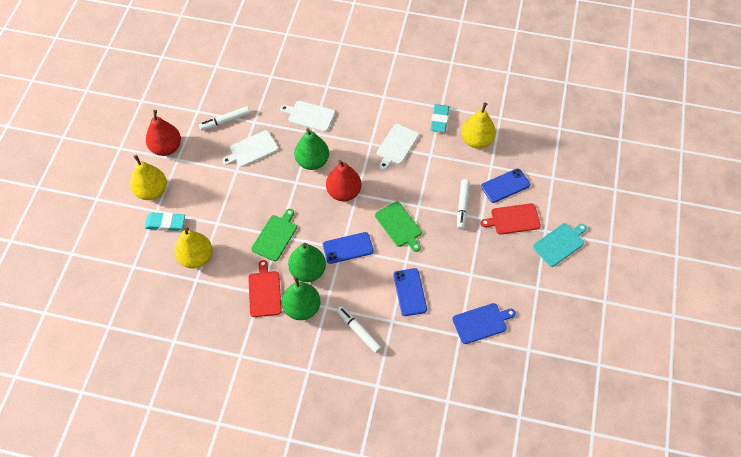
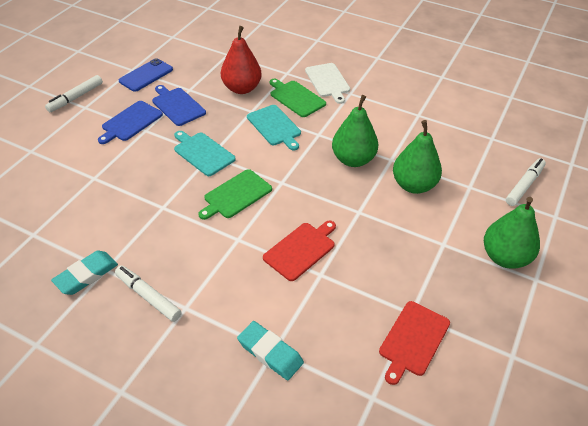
blue cutting board: [452,303,516,344] = 1 -> [98,101,163,144] [152,85,206,126] = 2
blue phone: [323,232,374,264] [393,268,427,316] [481,168,530,203] = 3 -> [119,58,173,92] = 1
red pear: [146,110,181,156] [326,160,362,201] = 2 -> [221,26,262,94] = 1
turquoise cutting board: [533,223,587,267] = 1 -> [174,131,236,176] [247,105,301,150] = 2
white cutting board: [222,130,278,167] [280,101,335,132] [377,124,419,170] = 3 -> [305,63,350,104] = 1
yellow pear: [130,155,167,200] [174,227,213,269] [461,102,496,149] = 3 -> none = 0

